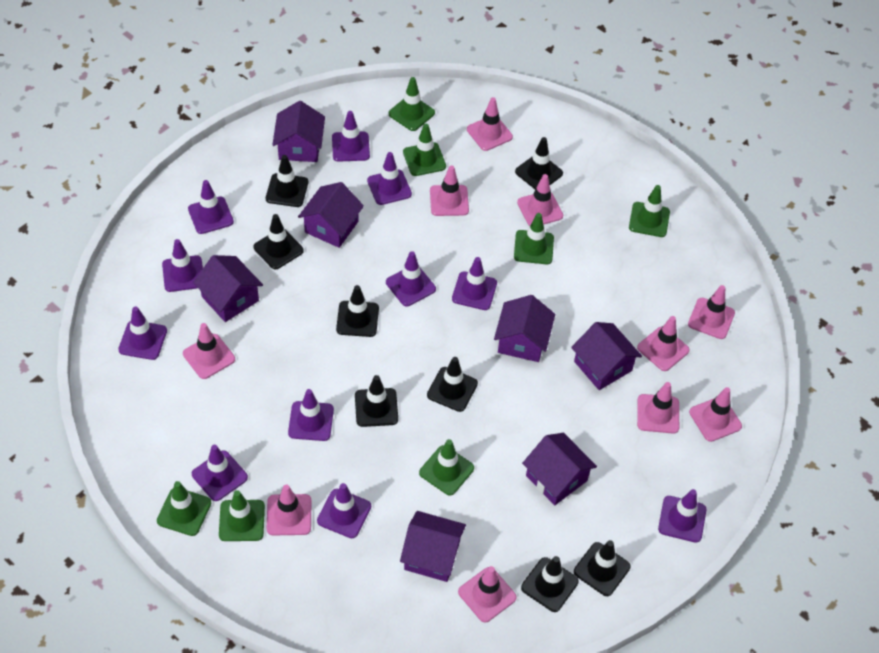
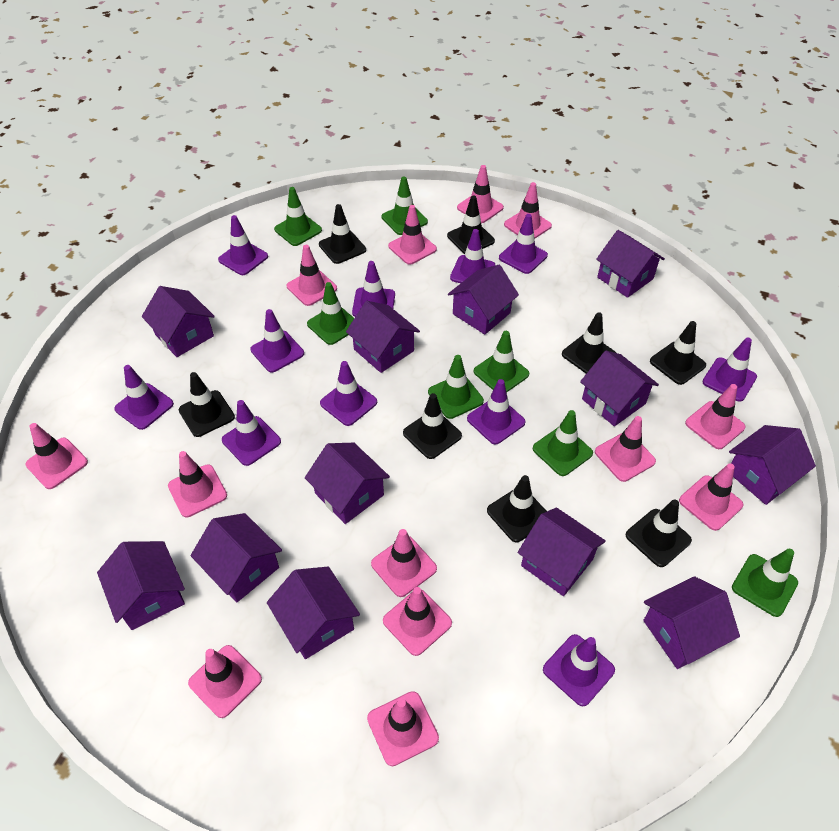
pink traffic cone: [183,323,235,379] [267,485,311,535] [430,165,469,216] [458,566,517,623] [467,97,513,151] [517,174,563,226] [637,316,690,371] [637,382,679,434] [688,285,735,339] [689,387,742,442] = 10 -> [26,423,88,489] [168,451,227,517] [188,645,262,718] [287,245,337,306] [367,691,439,766] [371,529,437,597] [383,587,452,656] [388,205,437,265] [457,165,504,223] [504,182,552,238] [595,416,656,482] [679,463,743,531] [685,384,746,449] = 13
purple house: [193,255,263,322] [272,101,325,162] [298,182,364,248] [400,511,466,582] [494,295,555,362] [522,433,597,505] [571,322,642,390] = 7 -> [97,541,185,630] [142,286,215,357] [191,513,282,602] [267,567,360,659] [305,443,390,524] [346,301,420,373] [448,265,519,334] [518,508,606,596] [580,351,659,426] [596,230,665,298] [643,576,740,669] [729,425,816,505] = 12

